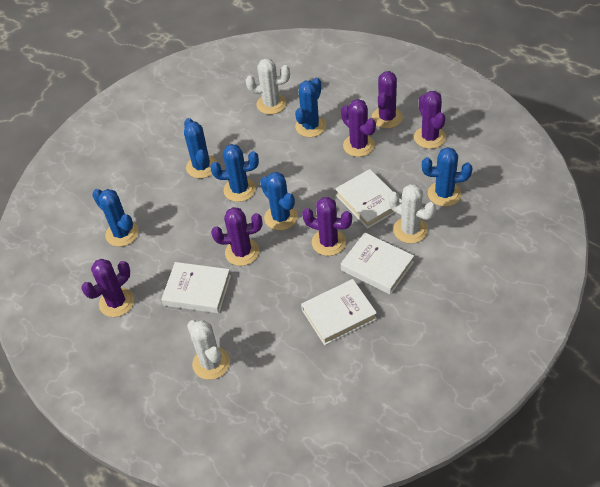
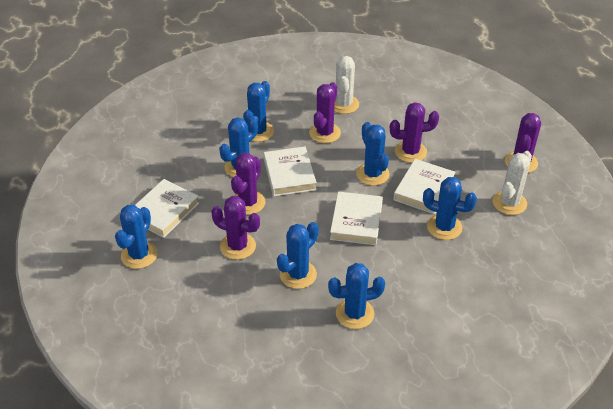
blue cactus: [92,189,139,247] [184,118,217,178] [210,144,259,202] [260,172,298,230] [295,78,326,137] [422,147,472,207] = 6 -> [115,205,158,269] [219,117,258,177] [243,81,274,142] [277,222,319,289] [328,263,385,329] [356,122,390,186] [423,177,477,240] = 7
purple cactus: [81,259,134,317] [211,207,262,266] [302,197,352,256] [341,99,376,157] [372,71,403,129] [414,91,446,149] = 6 -> [211,196,260,260] [231,153,266,215] [309,82,341,143] [390,102,439,163] [505,113,541,173] = 5
white cactus: [187,320,230,380] [246,58,290,114] [389,184,436,244] = 3 -> [334,56,359,114] [493,151,532,215] = 2

